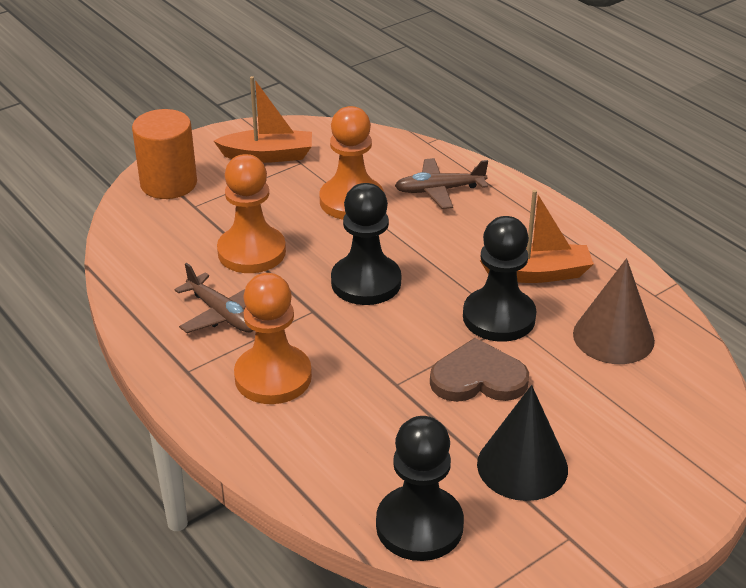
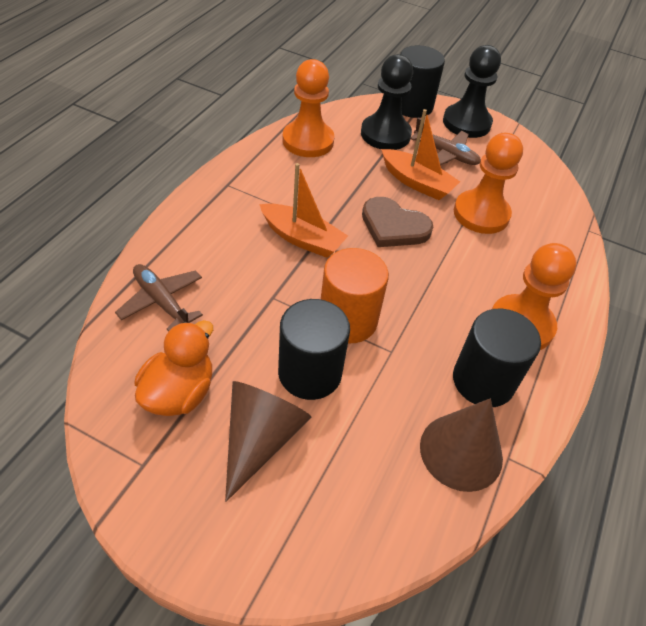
black cone: [477,385,568,501] = 1 -> none = 0
black cylinder: none = 0 -> [278,299,350,400] [400,45,445,118] [453,309,541,407] = 3
black pawn: [331,183,401,305] [376,416,464,561] [463,216,536,342] = 3 -> [361,54,413,150] [443,45,501,138] = 2
brown cone: [573,258,655,364] = 1 -> [225,381,312,502] [420,398,503,492] = 2
orange duck: none = 0 -> [134,320,213,416] = 1

